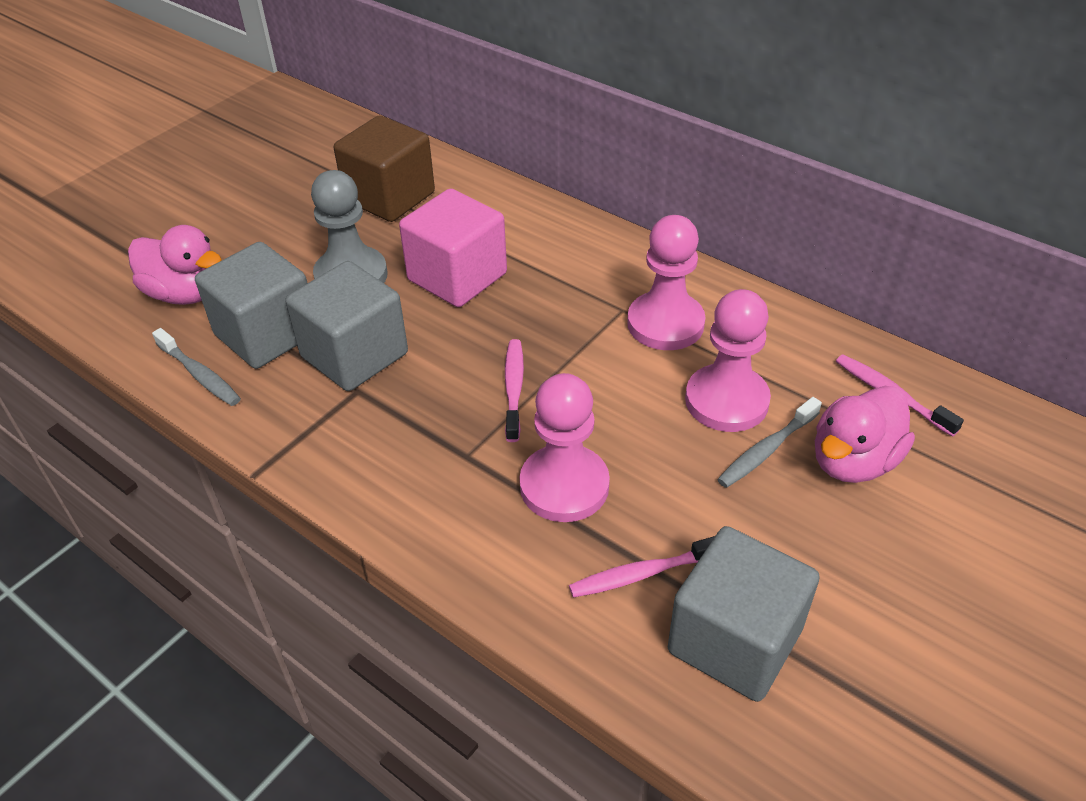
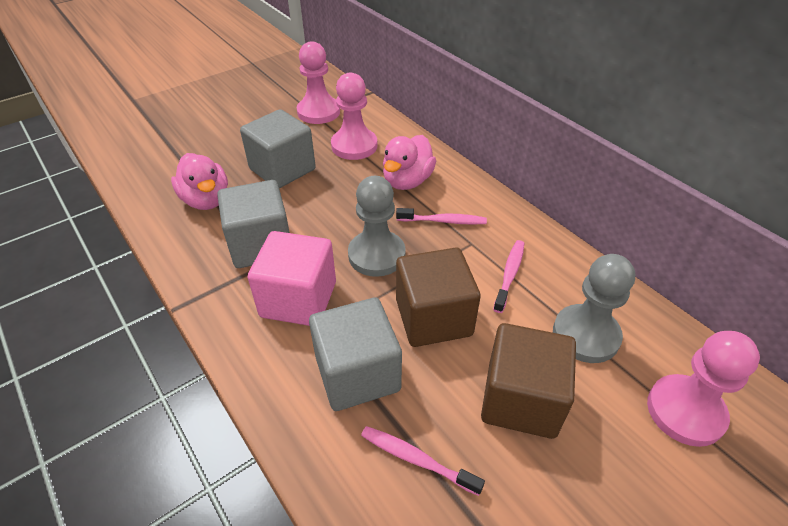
brown cube: [334,115,435,222] = 1 -> [396,247,481,347] [481,323,576,439] = 2
grey pawn: [311,170,388,283] = 1 -> [348,176,406,277] [553,254,635,363] = 2
grey toothbrush: [152,328,241,406] [717,397,822,488] = 2 -> none = 0

